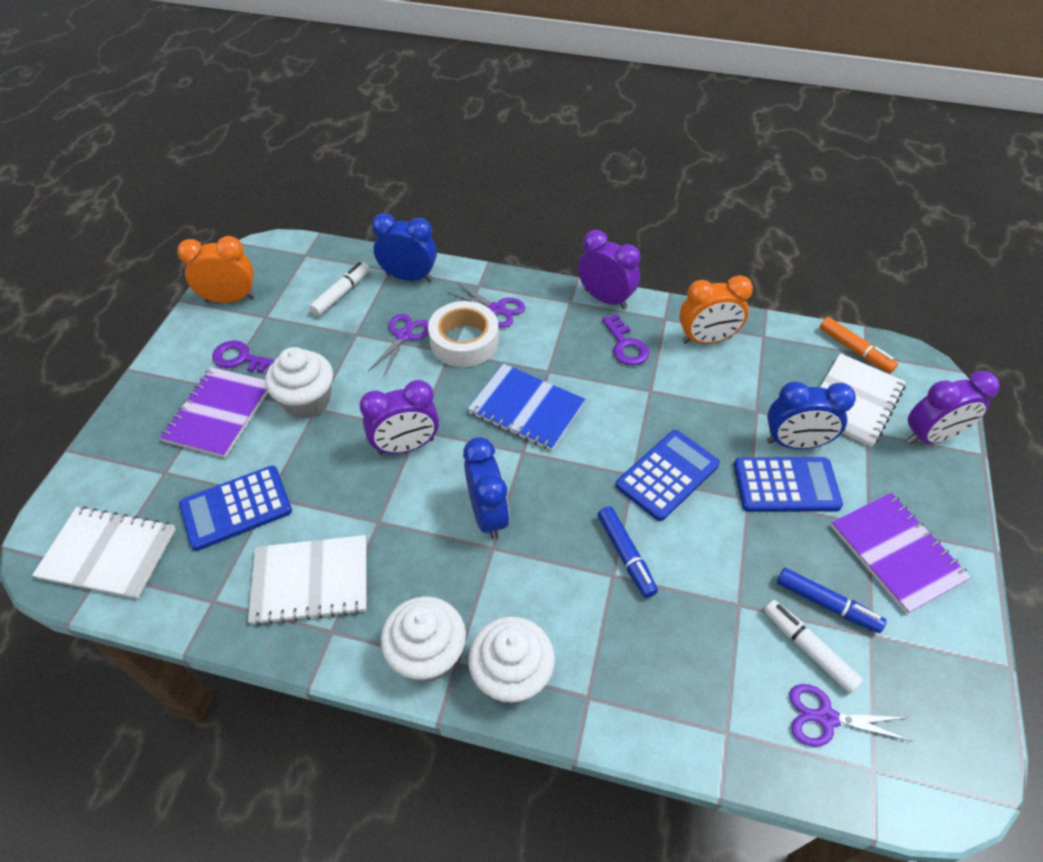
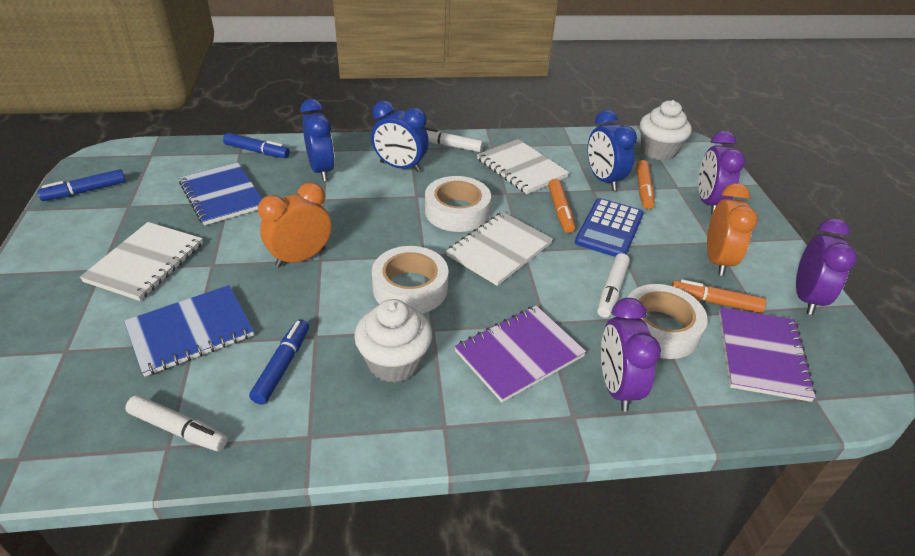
blue calculator: [179,466,292,551] [616,430,720,521] [734,457,843,512] = 3 -> [575,198,644,257] = 1
blue marker: [598,506,658,598] [777,568,887,633] = 2 -> [37,169,126,201] [223,133,290,158] [249,319,309,405] = 3
blue notebook: [468,364,585,451] = 1 -> [124,285,254,377] [179,162,262,225] = 2
orange marker: [820,317,898,373] = 1 -> [548,179,575,233] [636,160,654,209] [672,279,766,313] = 3
purple key: [212,340,275,373] [602,314,649,366] = 2 -> none = 0
purple scissors: [368,314,429,377] [448,283,525,328] [789,684,912,747] = 3 -> none = 0
white cupcake: [265,347,333,419] [381,596,466,682] [468,617,555,704] = 3 -> [354,299,432,383] [640,100,692,161] = 2
white marker: [309,262,370,316] [764,600,863,693] = 2 -> [125,395,228,451] [425,127,483,152] [597,253,630,318] = 3
white tape: [428,301,499,367] = 1 -> [372,246,449,314] [425,176,491,232] [628,284,708,359] = 3

